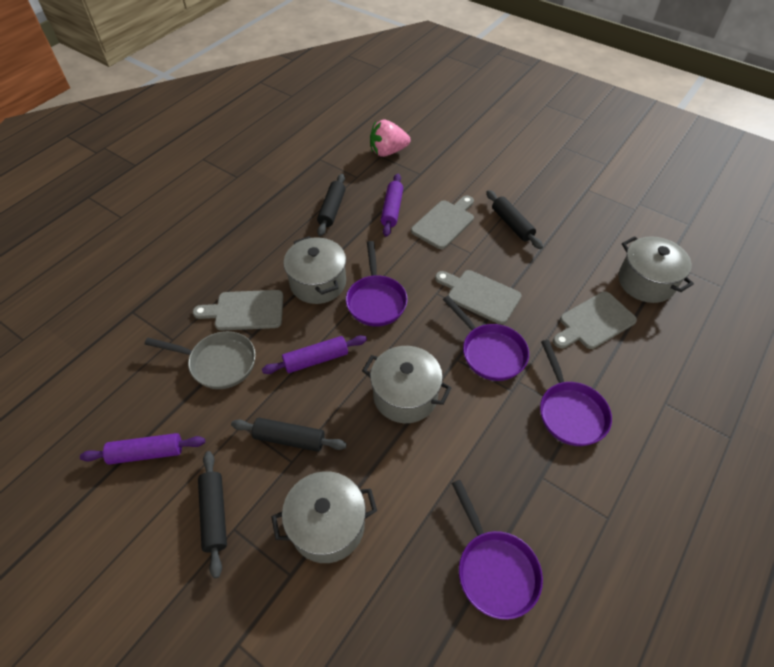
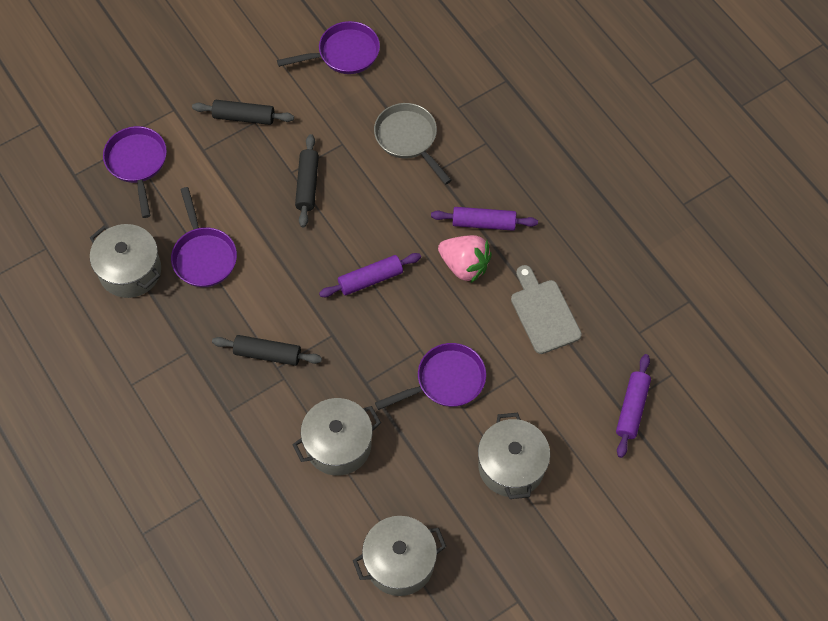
black rolling pin: [198,451,227,578] [231,418,347,452] [317,174,346,236] [486,190,543,249] = 4 -> [192,100,294,125] [212,335,322,366] [295,134,319,227] = 3
grey cutting board: [193,290,283,330] [411,195,474,249] [435,270,522,324] [553,292,637,349] = 4 -> [511,265,582,354] = 1

